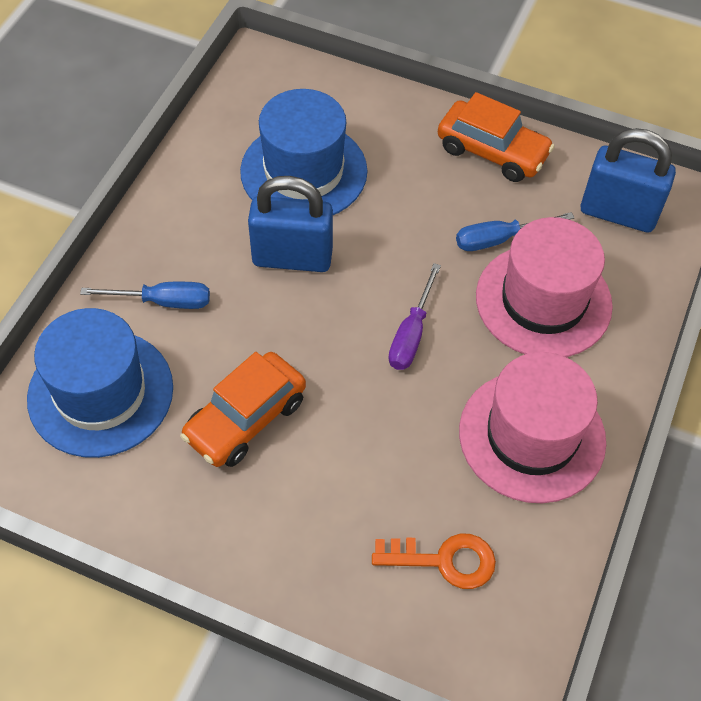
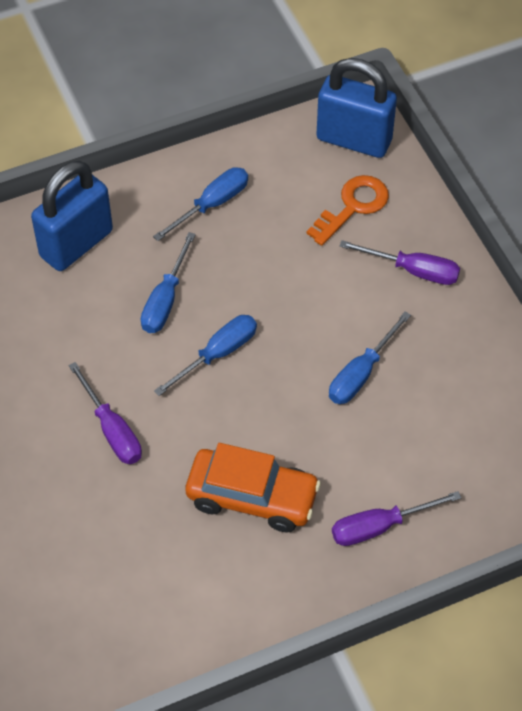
blue hat: [27,308,173,458] [240,89,367,215] = 2 -> none = 0
blue screwdriver: [80,282,210,309] [456,212,574,251] = 2 -> [141,232,196,333] [153,167,248,241] [154,315,257,396] [329,311,411,404] = 4
orange car: [180,352,306,467] [438,92,555,182] = 2 -> [186,443,321,532] = 1
pink hat: [459,352,606,503] [476,217,613,357] = 2 -> none = 0
purple screwdriver: [388,263,441,370] = 1 -> [69,362,142,464] [332,491,461,546] [340,240,460,285] = 3

